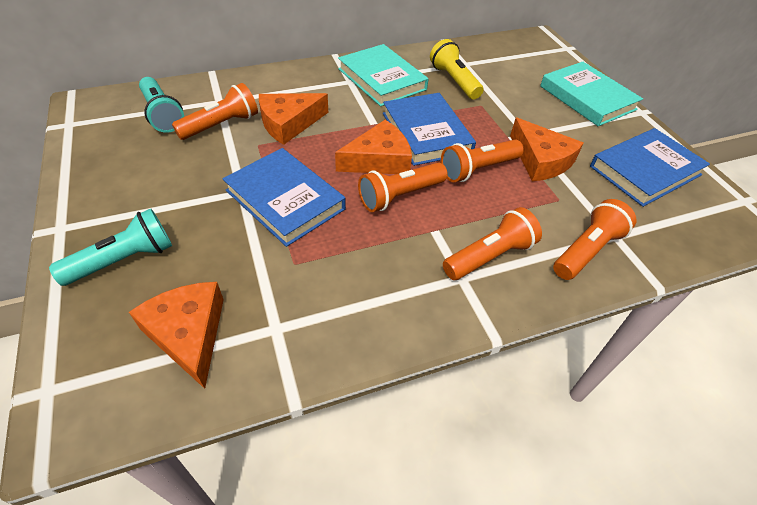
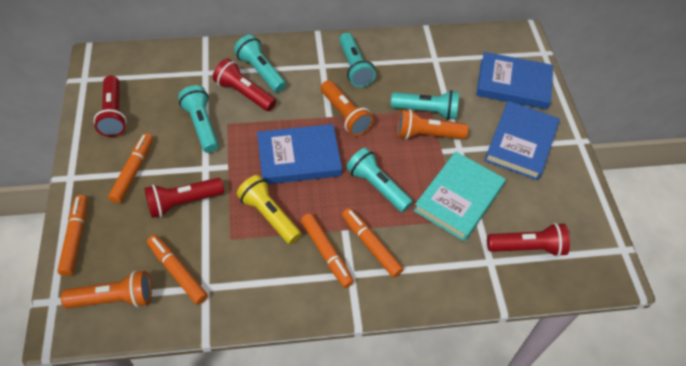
orange cheese: [129,282,224,389] [259,93,328,145] [335,120,412,174] [510,118,584,181] = 4 -> none = 0
orange flashlight: [172,83,258,140] [358,162,448,212] [441,140,524,182] [443,207,542,280] [553,199,637,280] = 5 -> [61,271,152,309] [321,80,374,136] [397,109,468,139] = 3
orange marker: none = 0 -> [57,195,88,276] [108,133,153,203] [147,235,208,305] [301,213,354,288] [342,208,403,278] = 5
red flashlight: none = 0 -> [94,76,127,137] [144,178,224,218] [213,59,276,111] [487,223,570,257] = 4
turquoise book: [338,44,429,106] [540,62,643,126] = 2 -> [414,151,506,241] = 1
turquoise flashlight: [49,209,172,286] [139,77,184,133] = 2 -> [178,85,219,153] [234,35,286,93] [339,33,376,87] [346,147,413,212] [391,90,459,120] = 5

